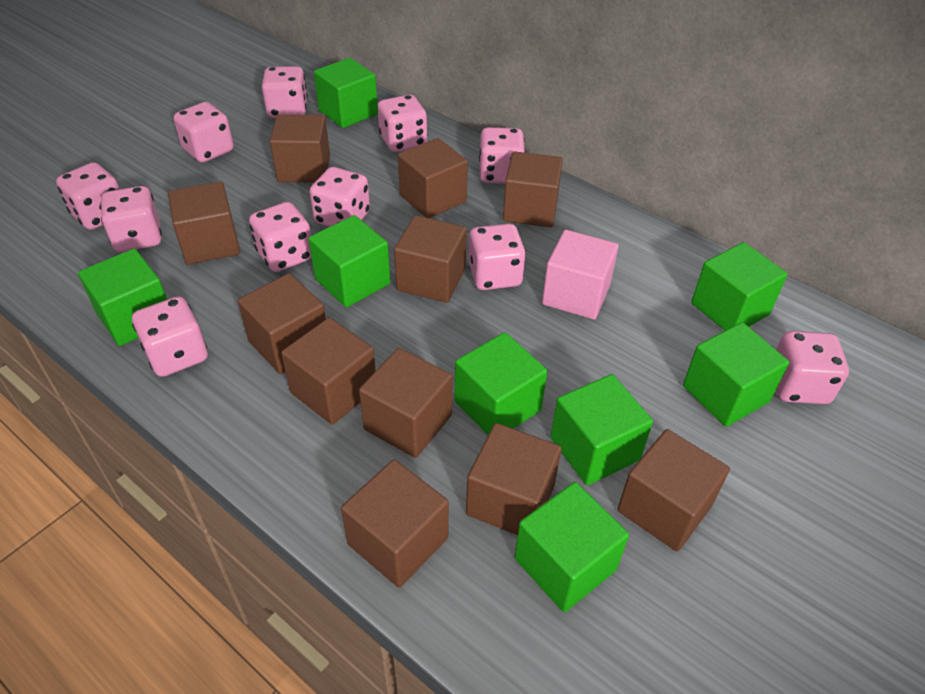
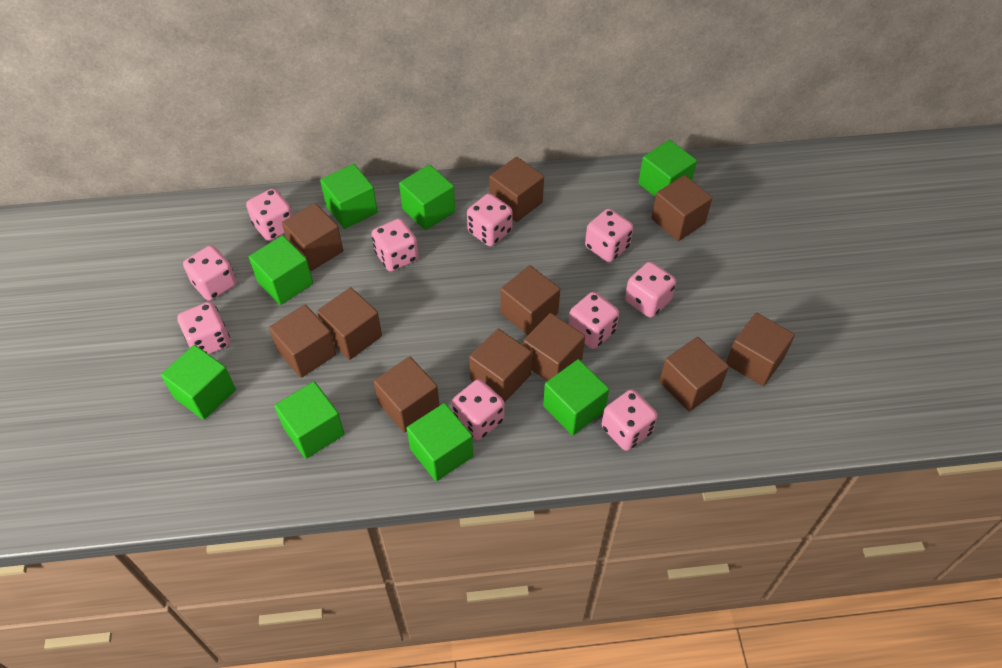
pink cube: [542,230,619,320] = 1 -> none = 0
pink dice: [56,162,120,230] [100,186,162,252] [132,297,208,377] [173,102,234,162] [249,202,311,272] [262,66,308,118] [310,167,370,227] [378,95,427,152] [468,224,526,290] [479,127,525,183] [776,331,849,404] = 11 -> [177,302,230,354] [183,245,237,301] [246,188,293,241] [372,218,418,272] [452,379,505,440] [467,193,513,246] [568,292,619,349] [585,209,633,262] [601,389,657,451] [625,262,676,318] = 10

